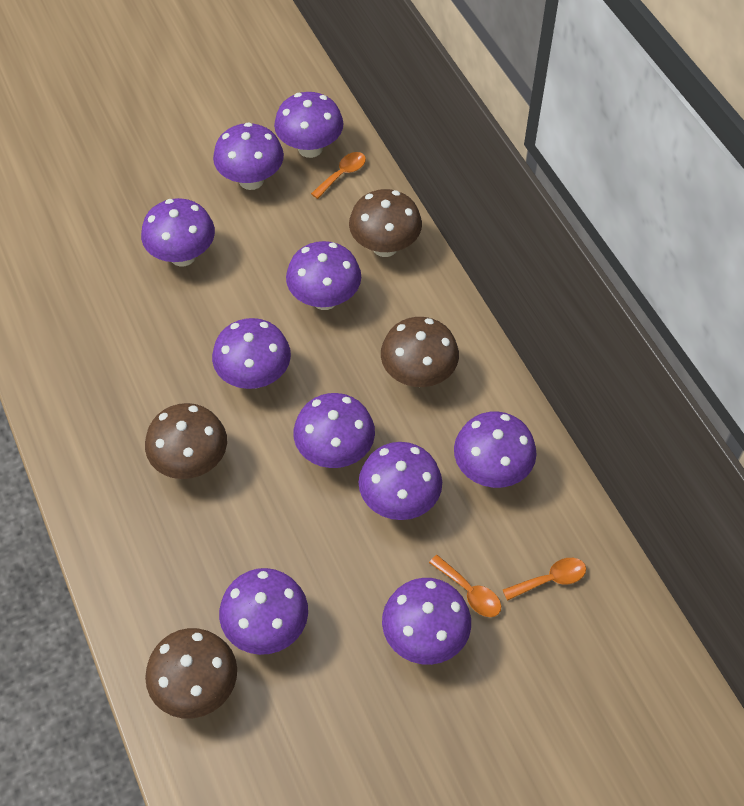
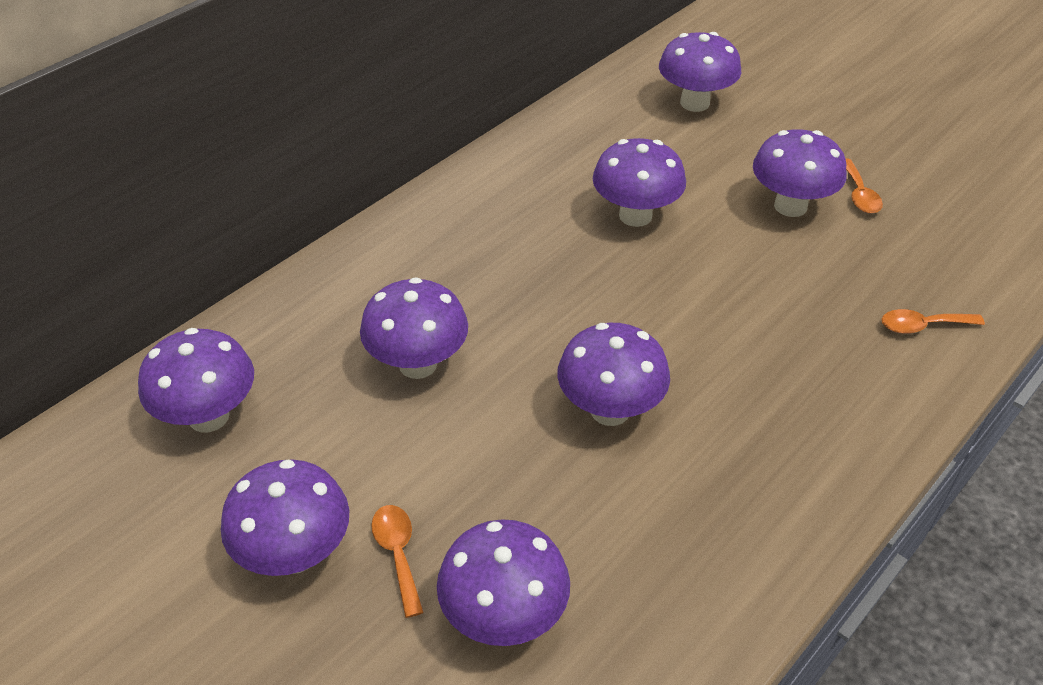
brown mushroom: [145,403,227,479] [145,628,237,719] [349,189,422,257] [381,317,459,387] = 4 -> none = 0
purple mushroom: [141,198,215,267] [212,318,291,389] [213,122,284,190] [219,568,308,655] [274,92,343,158] [286,241,361,310] [293,393,375,468] [359,442,442,520] [382,578,471,665] [454,412,537,488] = 10 -> [138,328,254,433] [221,459,350,576] [360,277,468,379] [437,519,570,646] [557,323,670,426] [593,138,686,227] [659,32,741,112] [753,129,847,217] = 8

